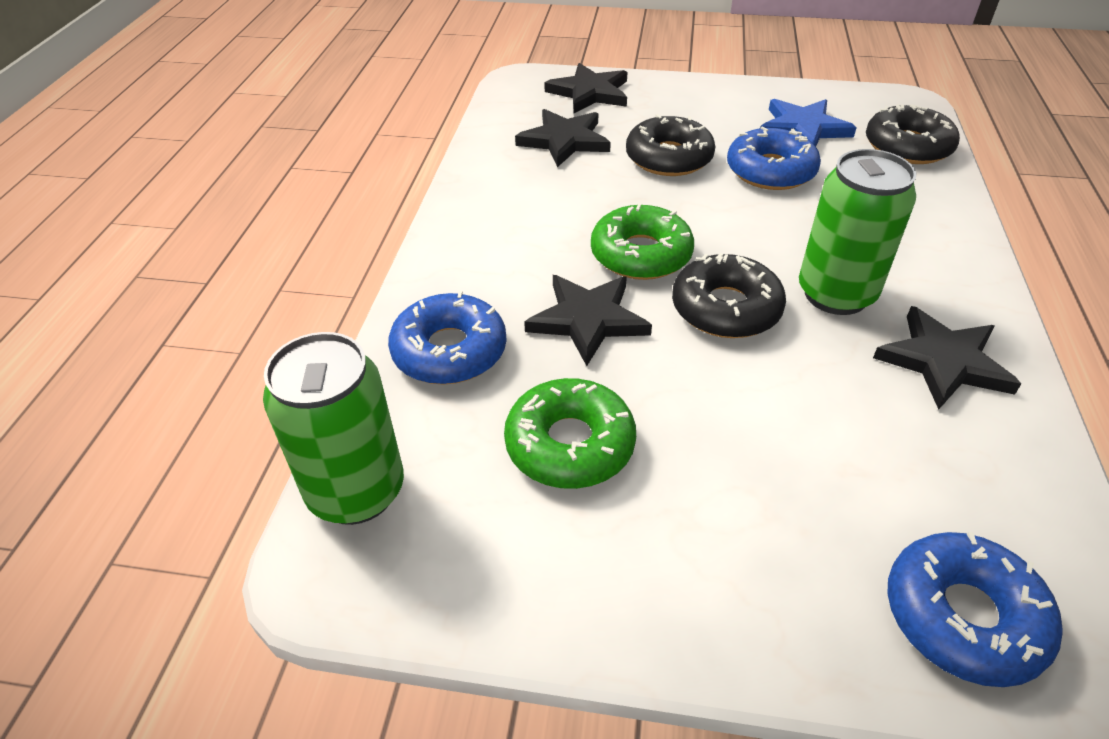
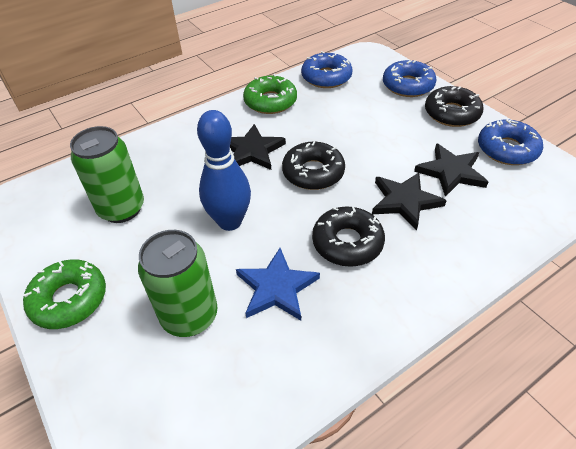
black star: [515,109,611,167] [524,275,652,366] [544,63,628,113] [873,306,1021,410] = 4 -> [230,124,286,170] [372,172,447,231] [414,143,488,197] = 3
blue bowling pin: none = 0 -> [197,110,251,231] = 1

